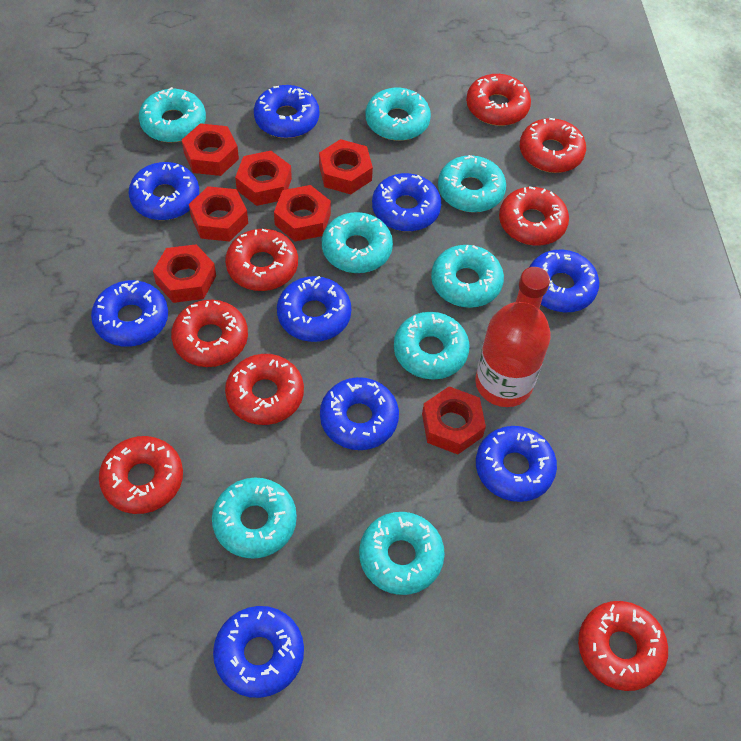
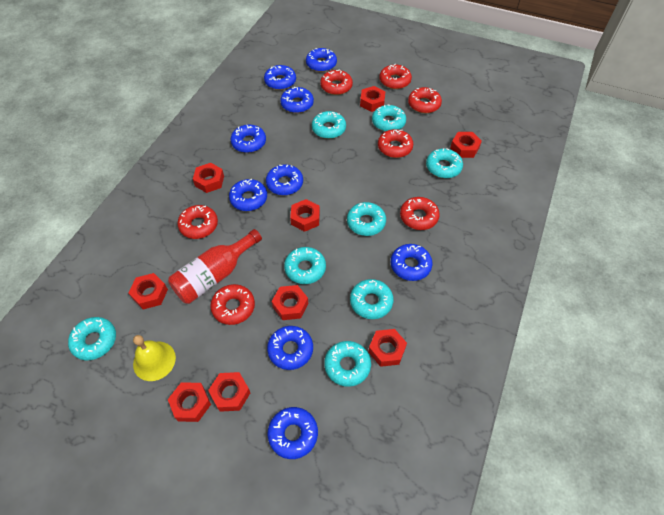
red donut: [99,436,183,514] [171,300,248,367] [225,229,298,291] [225,354,304,425] [466,74,531,126] [499,187,569,246] [520,118,586,173] [578,601,668,691] = 8 -> [177,205,218,239] [210,284,255,325] [320,70,353,95] [378,129,413,158] [379,64,412,89] [400,197,440,230] [408,87,442,113] = 7
red nut: [153,244,216,303] [182,123,239,176] [189,186,248,242] [235,151,292,206] [274,185,331,241] [319,139,373,194] [422,386,486,454] = 7 -> [128,273,168,310] [168,382,211,422] [193,163,224,193] [208,372,250,412] [272,285,308,320] [290,199,320,232] [360,86,385,112] [368,329,407,367] [450,132,482,158] = 9
yellow bell: none = 0 -> [133,335,176,381] = 1

